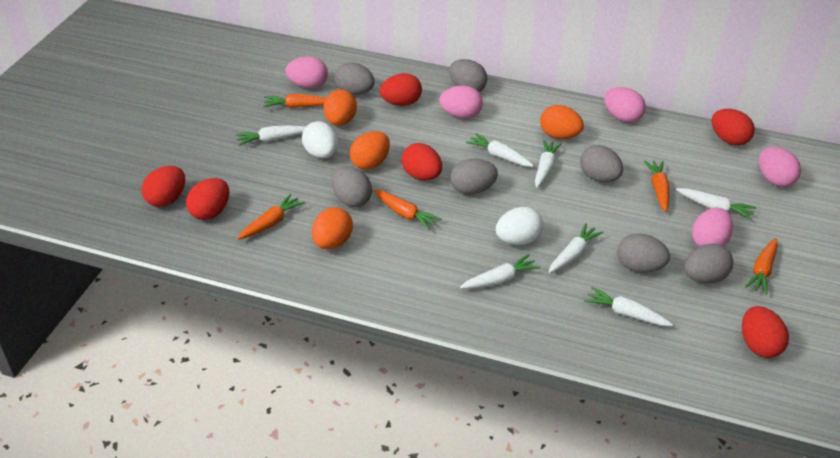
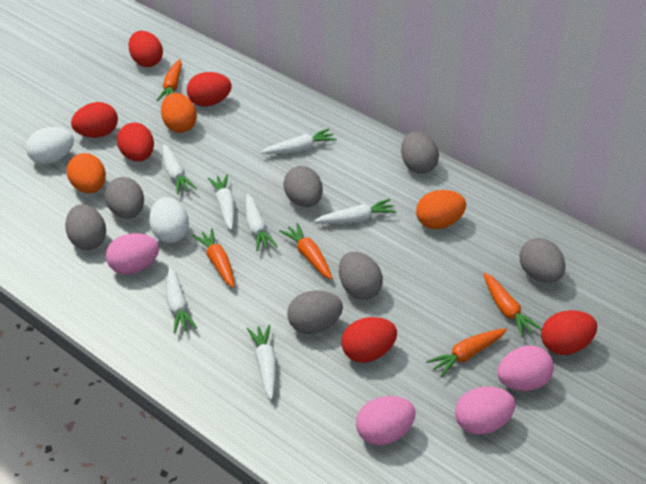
orange egg: [312,207,353,249] [324,90,357,126] [350,131,390,170] [540,105,584,139] = 4 -> [67,153,106,193] [161,93,197,133] [416,190,466,229] = 3
pink egg: [285,56,328,89] [439,85,483,119] [604,87,646,123] [692,208,733,247] [759,147,801,187] = 5 -> [106,233,159,275] [356,396,416,446] [455,386,515,435] [497,346,554,391] = 4

